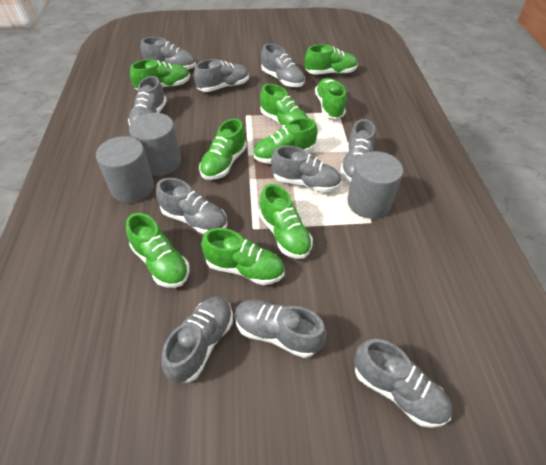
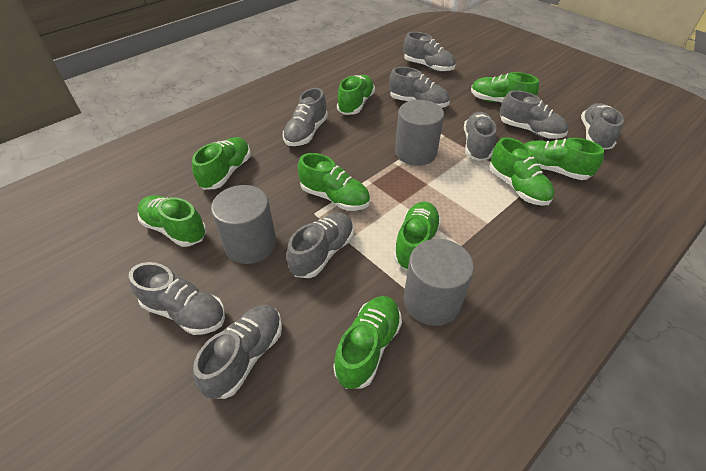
grey shoe: [128,76,167,126] [141,37,196,70] [156,178,227,234] [161,296,233,383] [194,59,249,92] [235,299,327,358] [261,44,305,87] [271,145,341,192] [340,119,375,182] [354,339,452,428] = 10 -> [129,262,225,335] [193,305,282,399] [283,88,328,146] [286,212,354,278] [389,67,450,108] [403,32,456,72] [464,112,497,161] [500,90,568,139] [581,103,624,150] = 9

